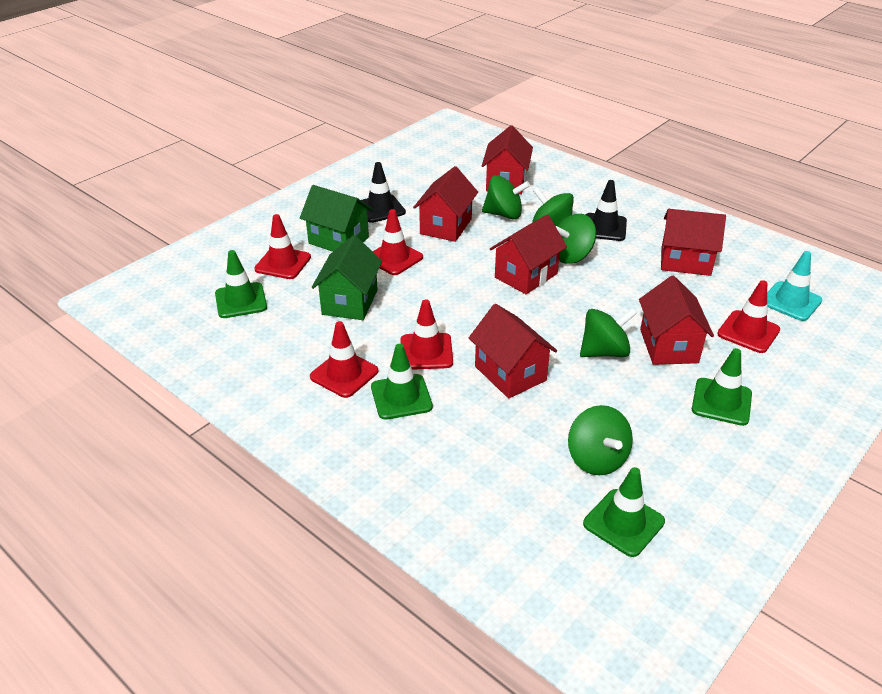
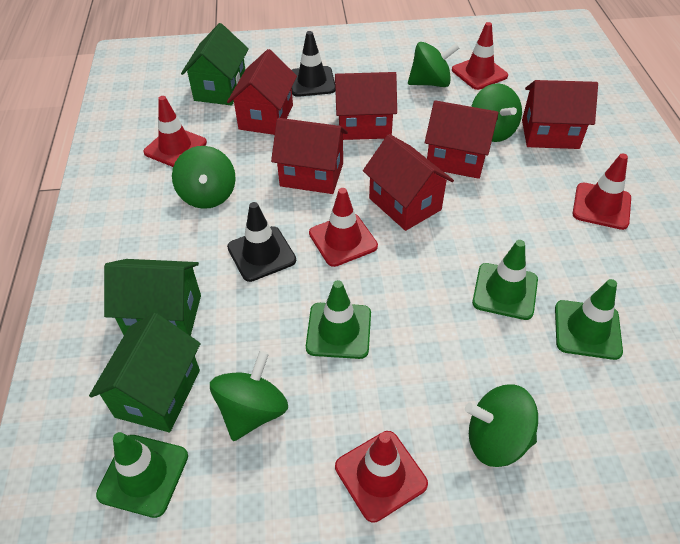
green house: [300,185,373,252] [312,235,382,320] = 2 -> [89,313,200,432] [104,259,201,336] [181,23,249,106] = 3
turquoise traffic cone: [767,251,822,321] = 1 -> none = 0

